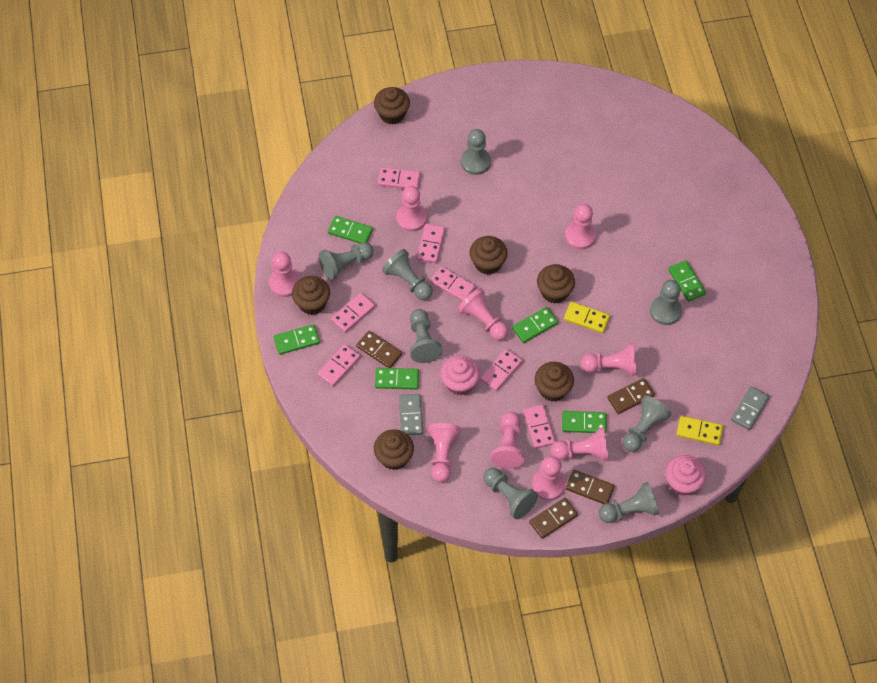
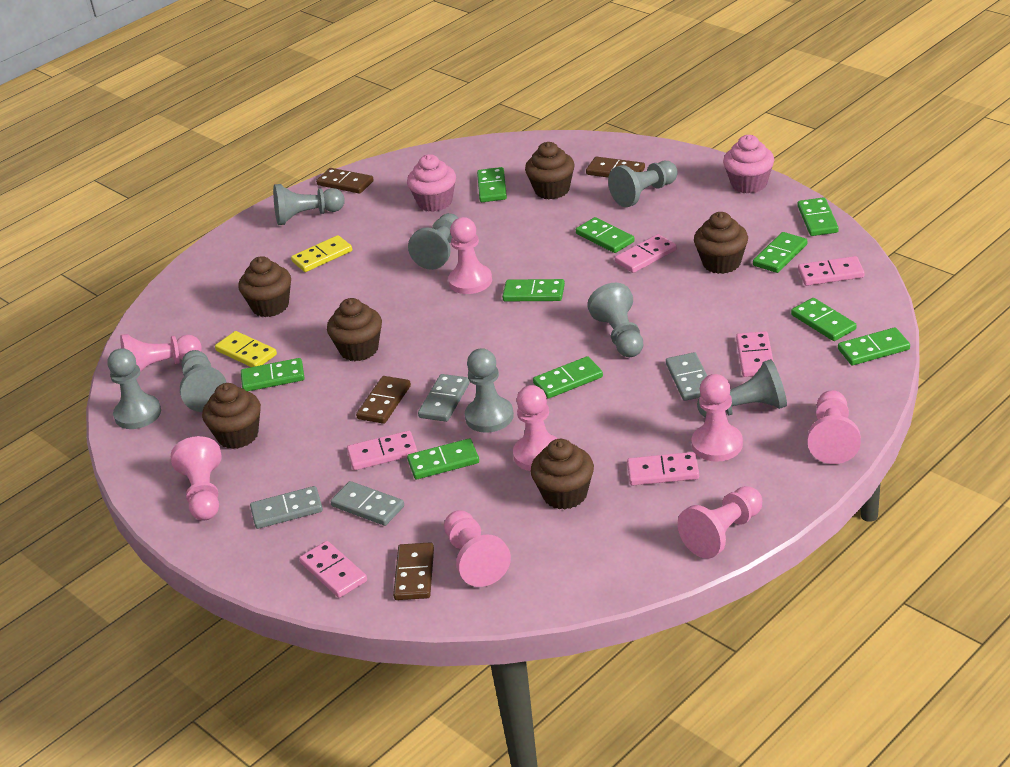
green domino: [274,324,320,355] [328,216,373,244] [375,368,419,390] [512,307,558,343] [562,411,607,433] [668,260,706,302] = 6 -> [241,358,305,391] [407,438,479,479] [477,167,507,202] [502,279,565,301] [533,356,603,399] [576,217,635,253] [753,232,807,273] [791,298,856,341] [798,197,839,236] [838,327,910,365] = 10
grey domino: [399,394,423,435] [731,386,770,430] = 2 -> [250,486,323,529] [330,481,404,526] [418,374,470,422] [666,352,707,401] = 4
pink domino: [317,344,360,386] [331,293,375,333] [378,167,420,189] [417,224,445,263] [430,266,476,301] [480,349,522,391] [523,404,556,449] = 7 -> [299,541,367,598] [347,431,417,470] [615,234,677,273] [627,452,699,485] [736,331,774,377] [798,256,864,286] = 6
pink pawn: [269,252,300,297] [396,186,427,232] [428,423,461,482] [458,288,509,340] [491,412,524,469] [532,456,566,500] [551,427,609,461] [565,204,596,249] [581,343,637,376] = 9 -> [120,334,202,372] [171,436,221,520] [444,510,511,587] [448,217,492,294] [513,385,558,471] [677,486,762,559] [691,374,743,462] [808,390,861,464] = 8

